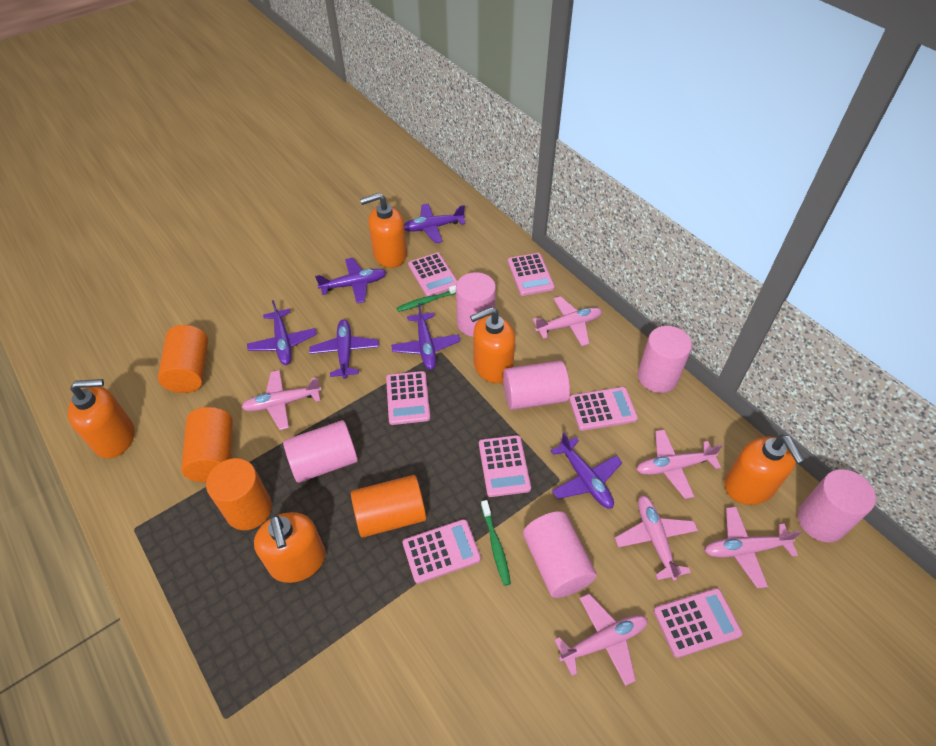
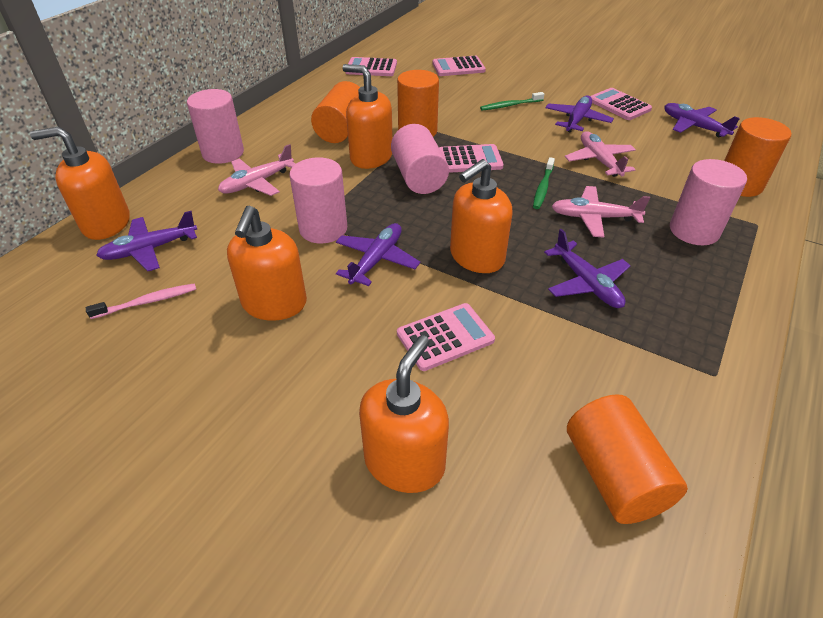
pink calculator: [386,371,430,425] [403,519,481,584] [408,253,457,296] [479,435,531,497] [508,253,555,296] [569,387,638,431] [654,588,742,658] = 7 -> [346,57,397,76] [397,303,495,371] [432,56,486,76] [439,144,504,173] [590,88,652,120] = 5
pink cylinder: [283,420,358,483] [456,272,496,337] [503,361,570,410] [523,511,597,598] [638,326,692,393] [798,469,876,542] = 6 -> [187,89,244,164] [289,157,347,244] [391,124,449,194] [670,159,747,245] = 4
pink plane: [241,370,322,430] [533,296,602,346] [554,594,648,686] [615,495,698,581] [636,429,722,499] [705,507,802,589] = 6 -> [218,144,295,196] [552,186,650,238] [565,131,636,177] = 3
pink toothbrush: none = 0 -> [86,283,196,319] = 1
purple plane: [247,300,316,365] [309,319,379,379] [315,258,387,303] [391,303,460,370] [404,203,466,243] [551,433,622,509] = 6 -> [96,211,197,271] [336,223,420,286] [544,229,631,308] [545,95,614,133] [664,103,740,137] = 5

